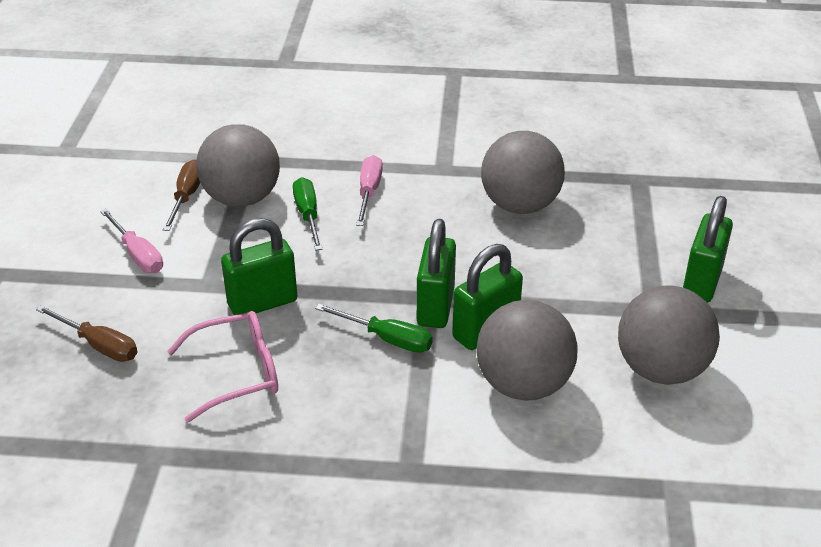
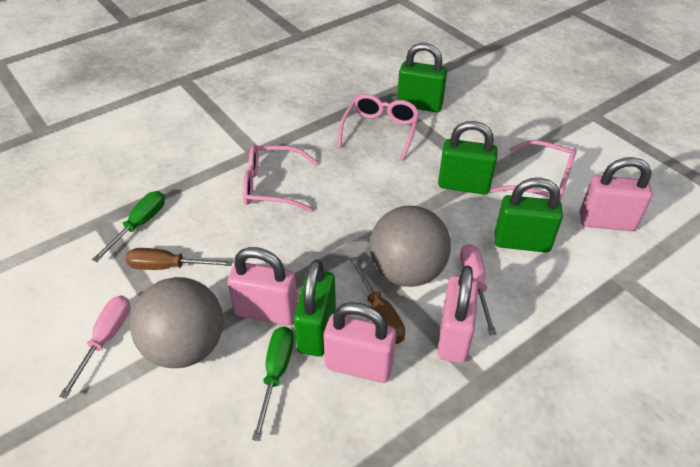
grey ball: [196,124,280,207] [476,300,578,401] [481,131,565,214] [618,285,720,385] = 4 -> [130,277,223,368] [369,206,451,287] = 2
pink glasses: [167,311,278,422] = 1 -> [243,145,318,212] [337,94,420,160] [491,140,577,201] = 3
pink padlock: none = 0 -> [227,247,298,325] [323,302,396,383] [438,265,478,363] [580,157,653,231] = 4

